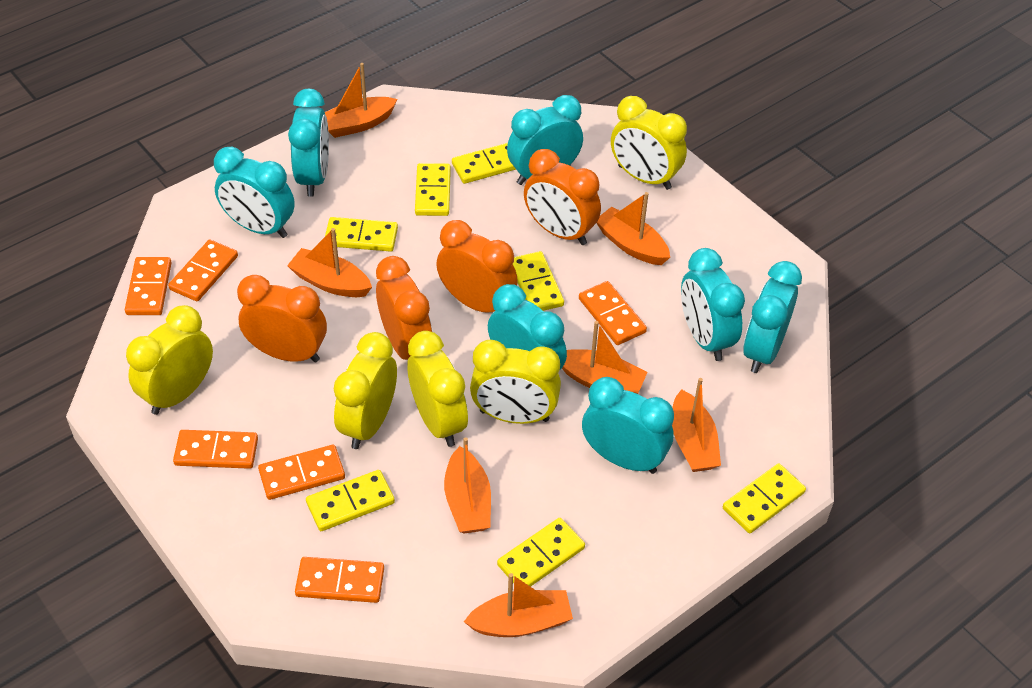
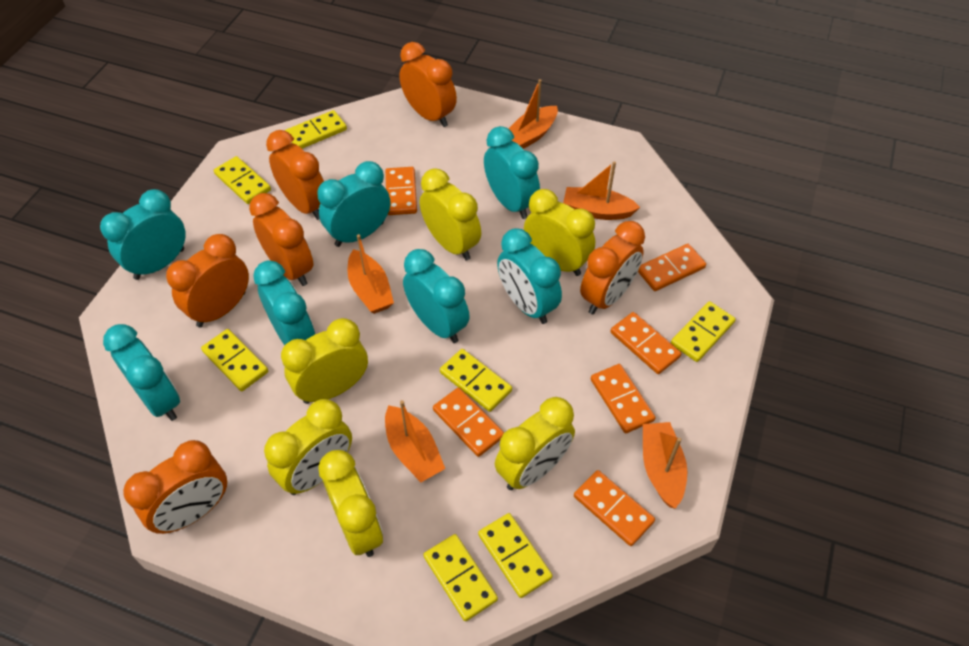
orange boat: [287,228,372,297] [325,63,397,138] [444,437,491,533] [464,573,573,637] [562,321,648,394] [597,192,670,265] [672,378,721,472] = 7 -> [348,234,394,314] [385,400,445,482] [509,79,558,149] [563,161,640,220] [643,422,687,509] = 5
orange clock: [237,275,327,362] [376,256,433,360] [436,220,518,313] [524,149,601,245] = 4 -> [123,440,227,534] [166,234,249,327] [249,193,313,286] [266,130,324,220] [400,42,457,127] [580,221,645,314] = 6
yellow clock: [126,305,213,415] [334,332,397,449] [407,331,468,447] [470,340,561,424] [611,96,687,190] = 5 -> [264,399,352,495] [281,318,368,404] [318,450,383,557] [420,168,481,260] [495,397,575,490] [524,189,595,276] = 6

